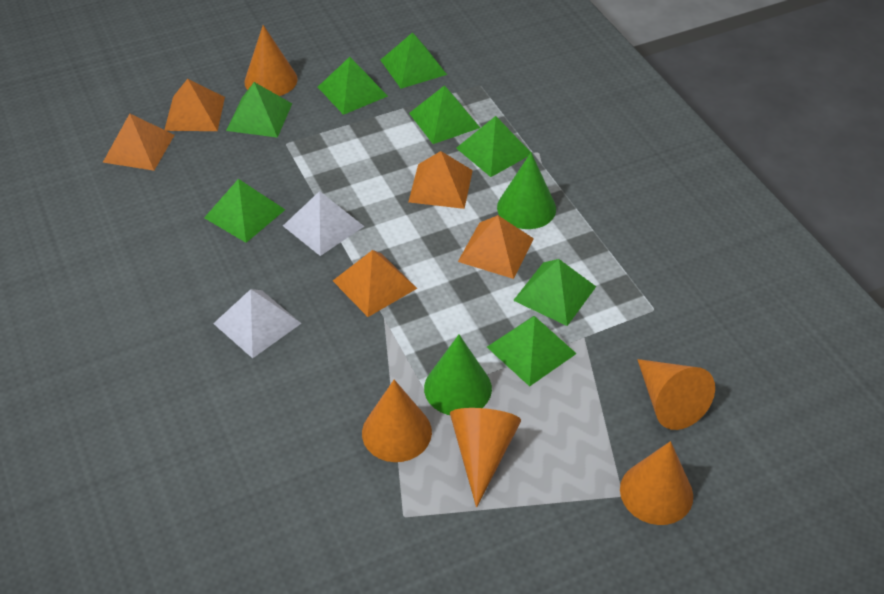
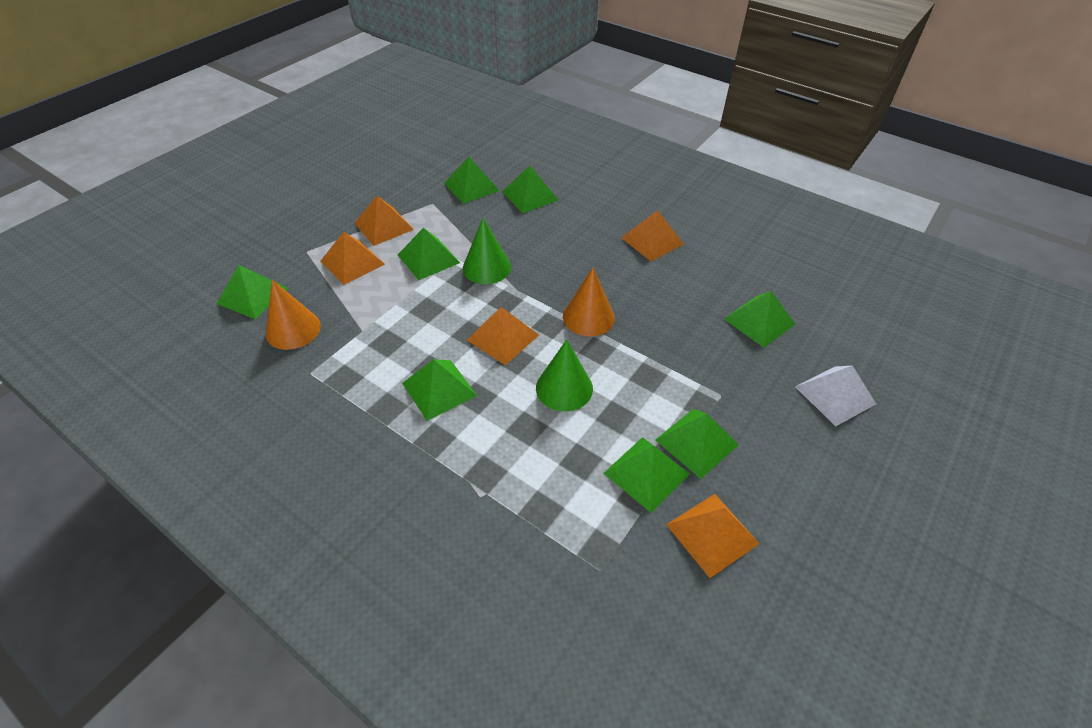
orange cone: [244,25,298,96] [362,380,432,462] [450,408,521,507] [620,441,693,525] [637,359,715,430] = 5 -> [266,280,321,350] [563,268,615,336] = 2
white pyramid: [213,289,302,358] [283,191,364,256] = 2 -> [795,365,876,426] = 1

